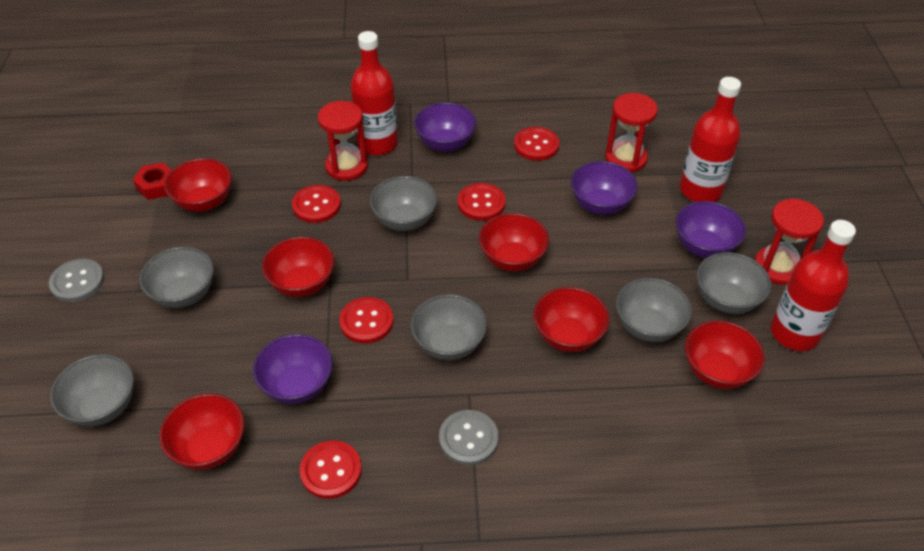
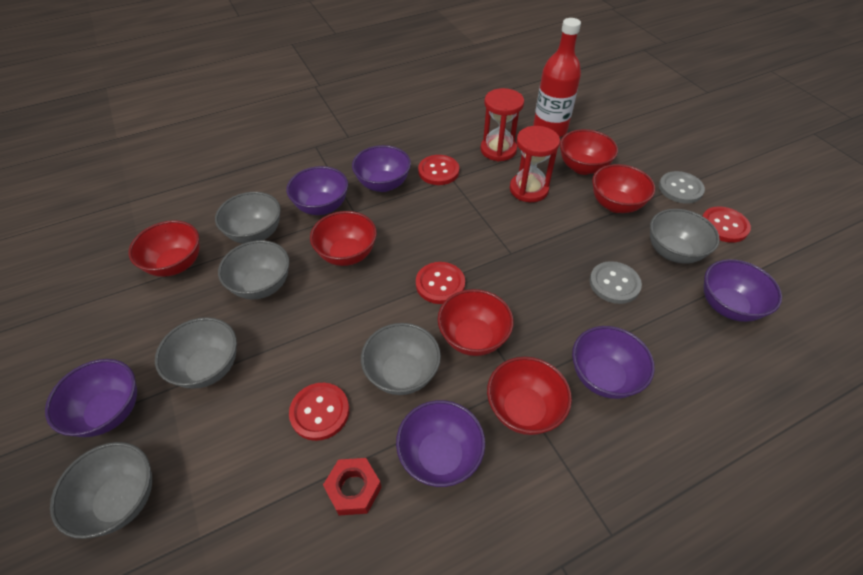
purple bowl: [253,334,333,404] [414,102,476,152] [571,161,638,215] [676,201,746,258] = 4 -> [45,359,137,437] [286,166,348,215] [352,145,411,192] [396,400,485,487] [572,326,655,399] [704,259,782,322] = 6
red bottle: [350,31,398,156] [680,77,741,202] [771,220,856,351] = 3 -> [533,18,581,137] = 1
red button: [292,185,341,223] [300,441,362,499] [339,297,394,343] [458,183,506,221] [514,127,559,161] = 5 -> [289,383,349,441] [416,262,465,304] [418,155,459,185] [703,206,751,243] = 4
red hourglass: [318,101,368,181] [605,93,658,172] [755,198,824,285] = 3 -> [480,88,524,161] [510,126,560,202] = 2

